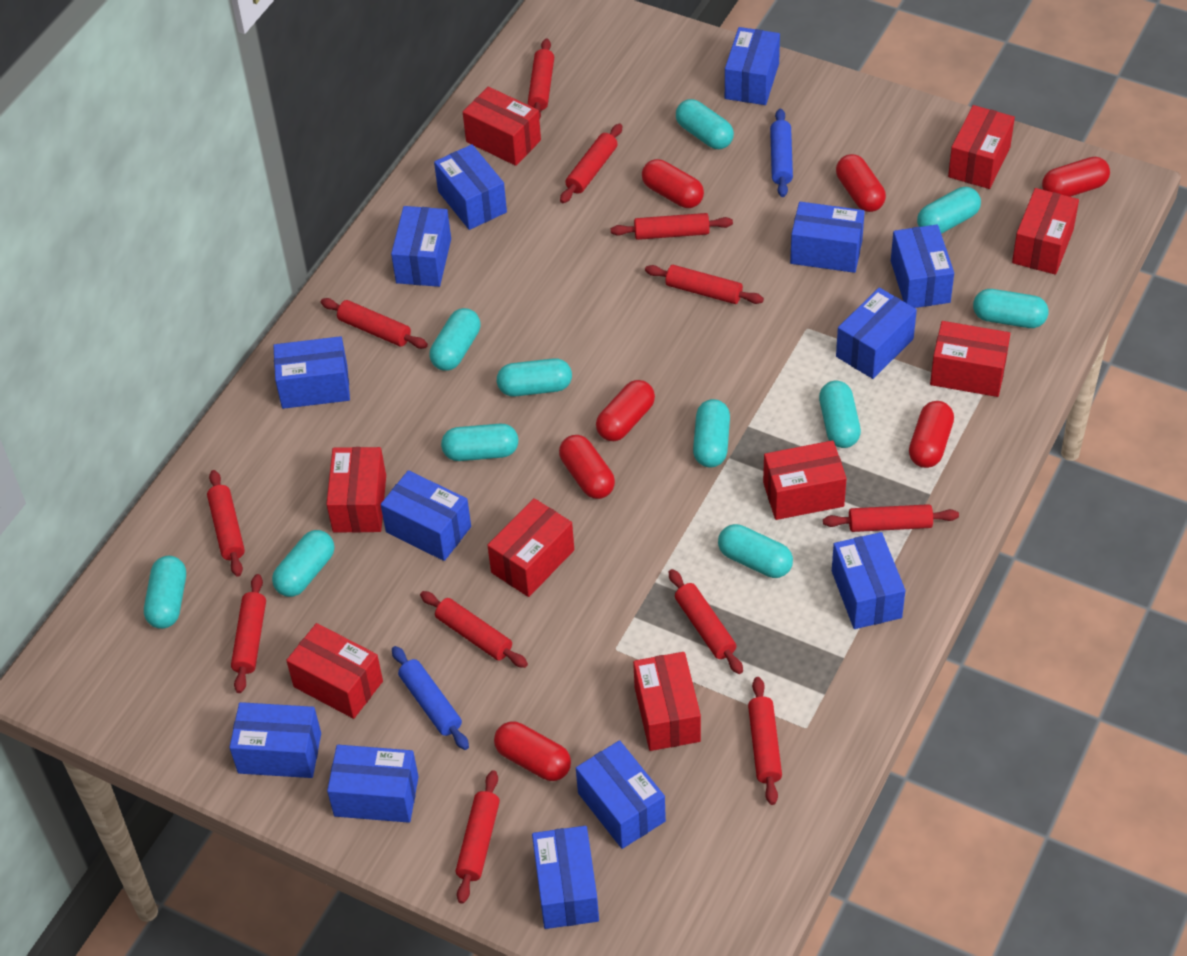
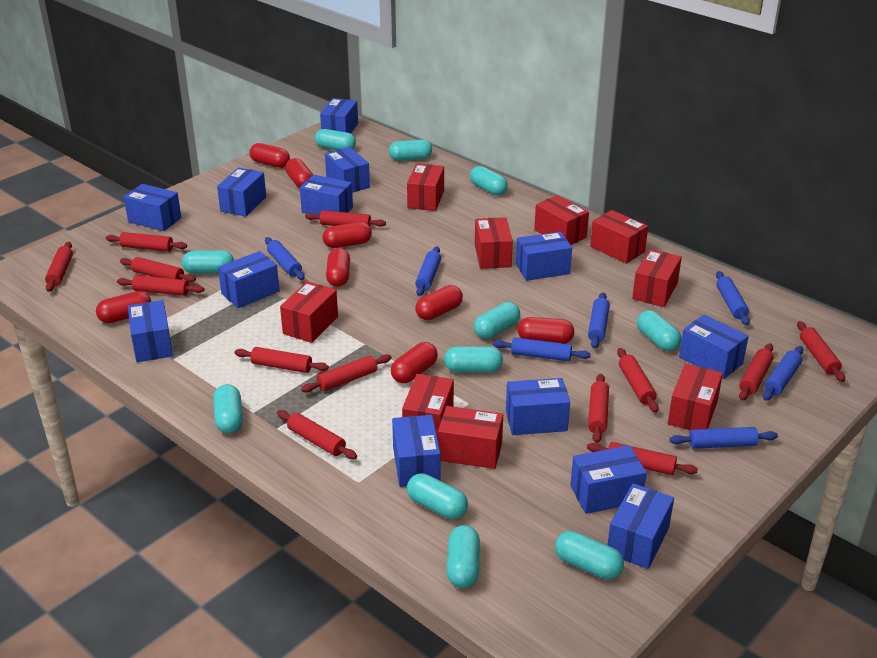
blue rolling pin: [392,646,469,750] [770,109,793,197] = 2 -> [265,237,305,280] [415,246,441,296] [493,337,591,361] [588,292,610,349] [669,427,778,449] [716,271,750,325] [763,346,803,401] = 7
red capsule: [494,721,571,781] [559,435,615,499] [596,380,655,441] [642,159,704,208] [836,154,886,212] [909,401,954,468] [1042,157,1110,197] = 7 -> [96,291,151,323] [249,143,290,168] [285,158,313,188] [323,222,372,248] [326,248,350,287] [391,342,438,383] [415,285,463,320] [518,317,575,344] = 8
red rolling pin: [207,470,245,577] [231,574,266,693] [321,298,428,349] [420,591,528,668] [456,770,500,904] [528,38,554,119] [560,123,622,203] [611,213,733,240] [645,265,764,304] [669,569,743,674] [748,677,782,805] [823,504,959,532] = 12 -> [45,242,73,292] [106,232,187,252] [117,275,204,296] [120,257,196,282] [235,347,329,373] [277,410,357,459] [301,354,391,393] [305,210,386,227] [587,442,698,475] [588,374,609,443] [617,348,658,413] [739,343,773,401] [797,321,845,382] = 13

